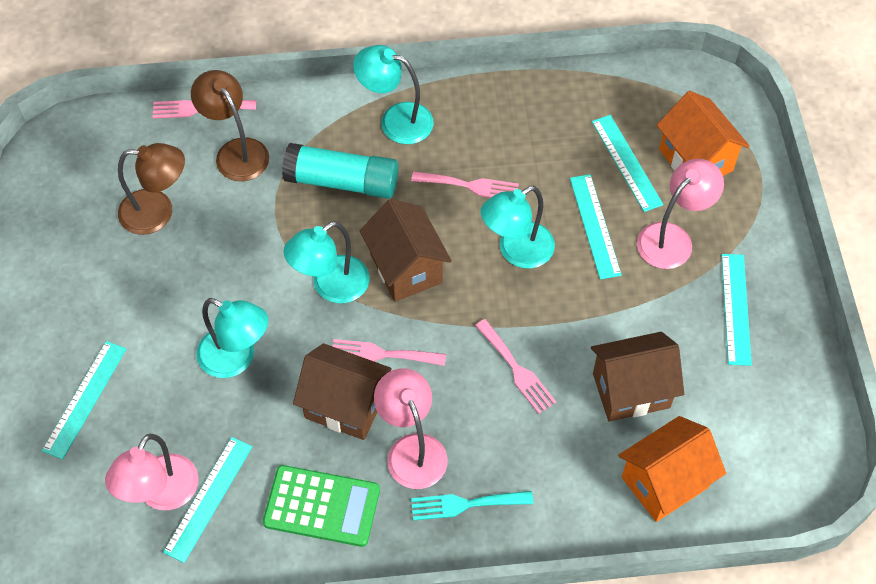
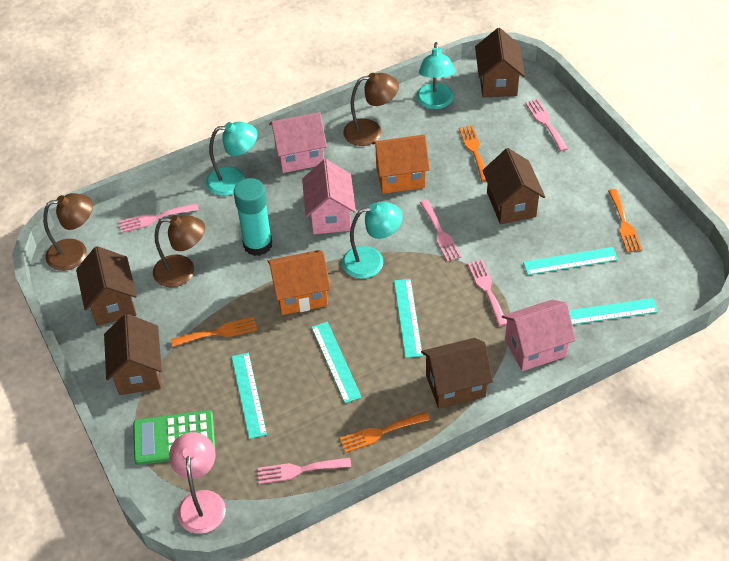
brown house: [293,343,392,440] [360,199,452,302] [591,332,684,422] = 3 -> [76,246,137,326] [104,314,162,395] [421,338,493,409] [475,28,525,97] [482,148,545,224] = 5
brown lamp: [118,143,185,235] [191,70,269,181] = 2 -> [43,193,93,271] [153,215,205,287] [343,73,399,146] = 3
orange fork: none = 0 -> [171,317,257,347] [340,412,430,453] [459,125,486,182] [608,189,642,253] = 4
pink fork: [153,100,256,118] [332,339,446,366] [411,171,519,198] [475,319,556,414] = 4 -> [119,203,199,233] [257,458,351,484] [420,200,462,262] [468,259,507,326] [525,99,568,151] = 5
pink house: none = 0 -> [269,112,327,173] [302,159,356,234] [502,300,576,371] = 3
pink lamp: [105,434,199,510] [374,368,448,489] [637,159,724,269] = 3 -> [169,432,226,534] = 1
turquoise fork: [411,491,533,521] = 1 -> none = 0
turquoise lamp: [196,298,268,378] [283,221,369,303] [353,45,434,144] [480,186,555,268] = 4 -> [206,121,257,196] [342,202,403,279] [416,42,455,109] = 3

